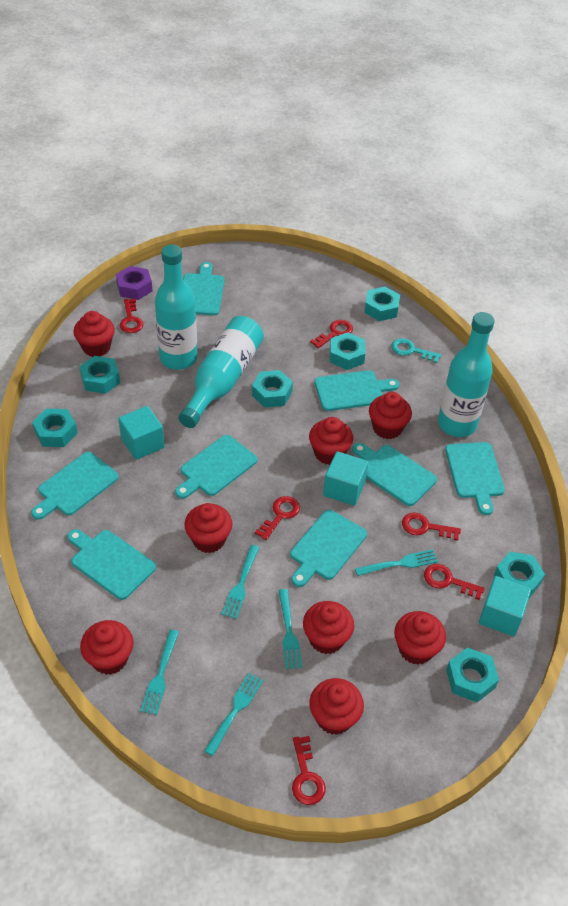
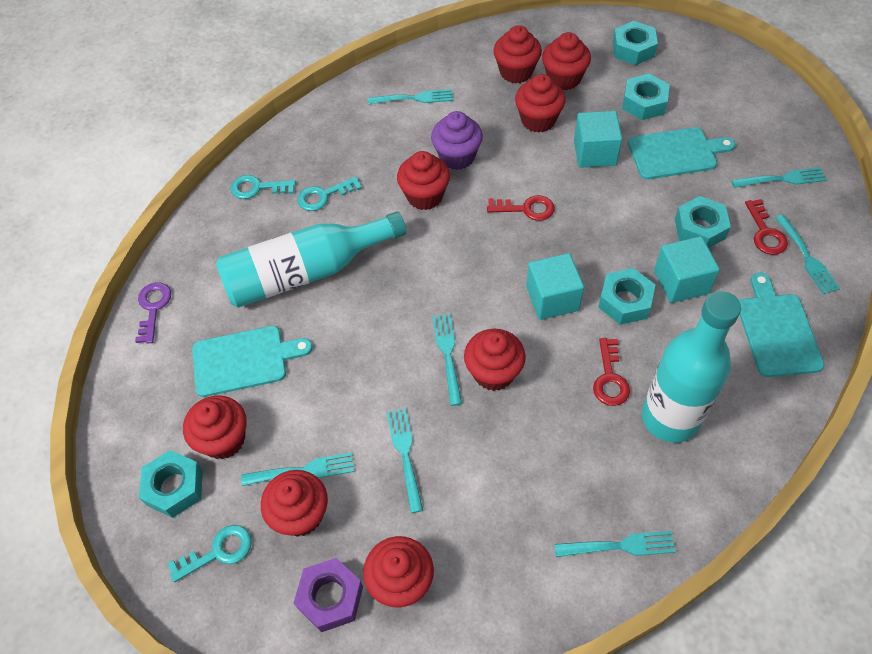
purple cupcake: none = 0 -> [431,111,483,170] = 1
purple key: none = 0 -> [135,282,171,344] = 1
red key: [120,299,144,333] [255,496,300,540] [292,736,326,805] [310,320,353,348] [402,512,461,541] [424,564,485,600] = 6 -> [487,195,555,221] [593,338,630,406] [745,199,788,255] = 3
turquoise bottle: [155,244,198,370] [178,316,264,428] [438,312,495,437] = 3 -> [216,212,406,308] [642,291,741,443] = 2
turquoise cutting board: [31,452,119,520] [67,529,156,600] [175,435,257,499] [183,262,224,316] [290,510,367,587] [314,370,400,411] [352,443,437,506] [445,442,505,515] = 8 -> [192,326,313,397] [628,127,736,180] [739,272,824,377] = 3
turquoise fork: [140,630,179,715] [204,673,263,756] [222,545,260,619] [278,589,302,669] [355,549,438,576] = 5 -> [241,453,354,486] [368,89,453,105] [387,408,423,513] [432,314,462,406] [554,531,676,557] [731,167,826,188] [775,215,840,295] = 7
turquoise key: [391,338,441,363] = 1 -> [167,525,252,582] [230,175,296,199] [297,176,362,211] = 3
turquoise nut: [32,409,77,447] [79,356,120,394] [252,370,293,408] [330,332,366,370] [364,287,400,321] [446,647,499,702] [494,552,545,598] = 7 -> [139,450,203,518] [598,268,655,325] [613,21,658,65] [622,74,670,120] [675,196,731,248] = 5

